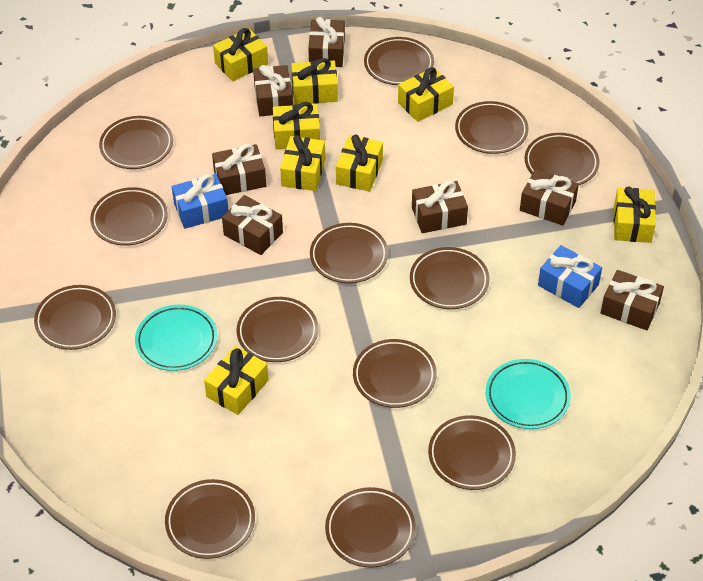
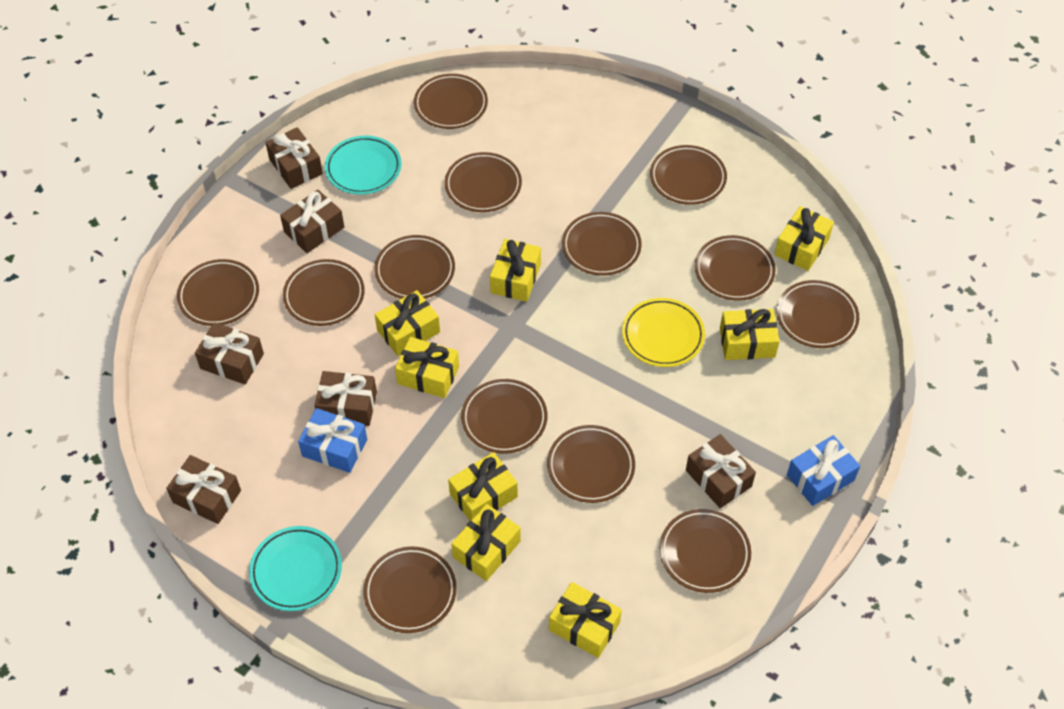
brown gift: [212,144,266,195] [222,195,283,255] [253,65,293,117] [308,17,345,67] [412,180,468,233] [520,169,579,225] [601,270,664,330] = 7 -> [166,455,241,524] [195,322,264,384] [265,127,323,189] [280,190,344,253] [314,371,377,426] [686,434,756,508] = 6
yellow plate: none = 0 -> [622,298,705,367] = 1

